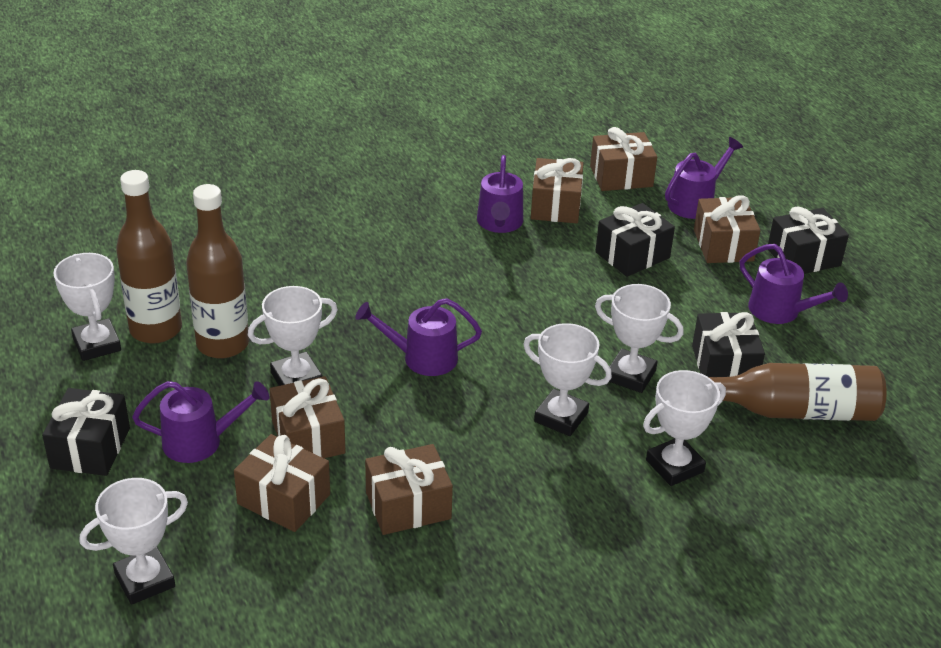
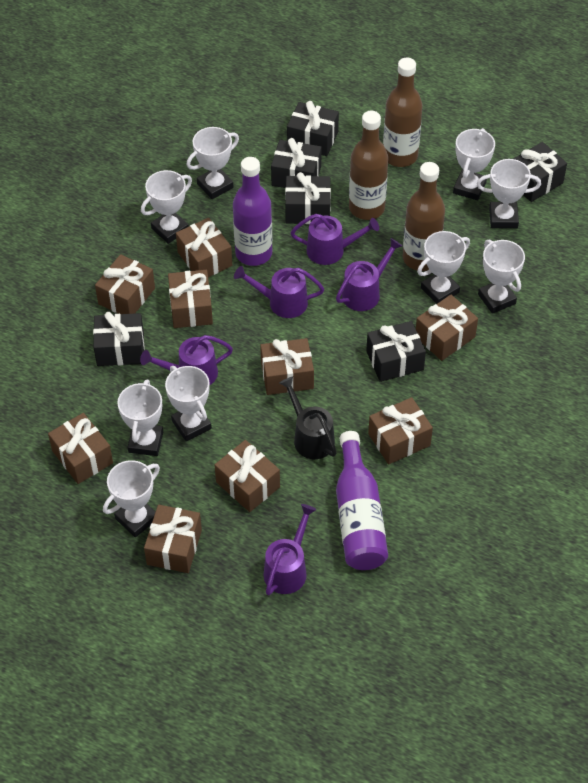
black gift: [42,388,130,476] [595,203,675,277] [692,312,765,377] [768,206,849,274] = 4 -> [93,312,144,366] [271,138,322,188] [285,172,331,224] [287,101,339,156] [366,321,426,382] [513,142,567,202] = 6
black watering can: none = 0 -> [279,377,337,459] = 1
brown gift: [234,434,330,532] [270,376,346,458] [365,444,453,535] [531,158,584,223] [590,127,657,191] [694,195,761,263] = 6 -> [48,413,113,484] [95,254,155,314] [144,505,202,573] [168,270,213,328] [176,218,232,277] [215,440,280,512] [260,338,314,395] [368,397,433,464] [416,295,478,361] = 9
purple bottle: none = 0 -> [233,157,273,266] [336,431,388,570] = 2
white trophy: [53,253,121,361] [80,478,188,605] [248,286,338,386] [523,323,612,436] [595,284,684,393] [643,370,726,486] = 6 -> [103,460,160,537] [117,379,163,456] [141,170,192,244] [165,366,212,441] [186,127,239,199] [417,231,470,304] [453,128,495,200] [477,159,541,228] [478,239,525,314] = 9

